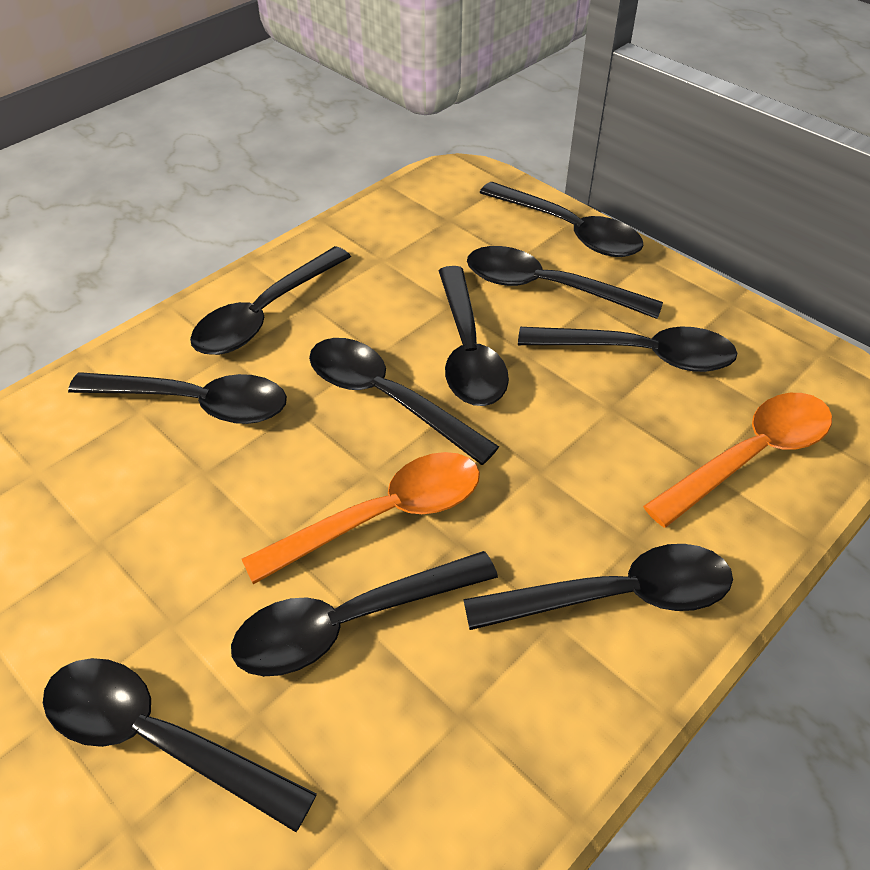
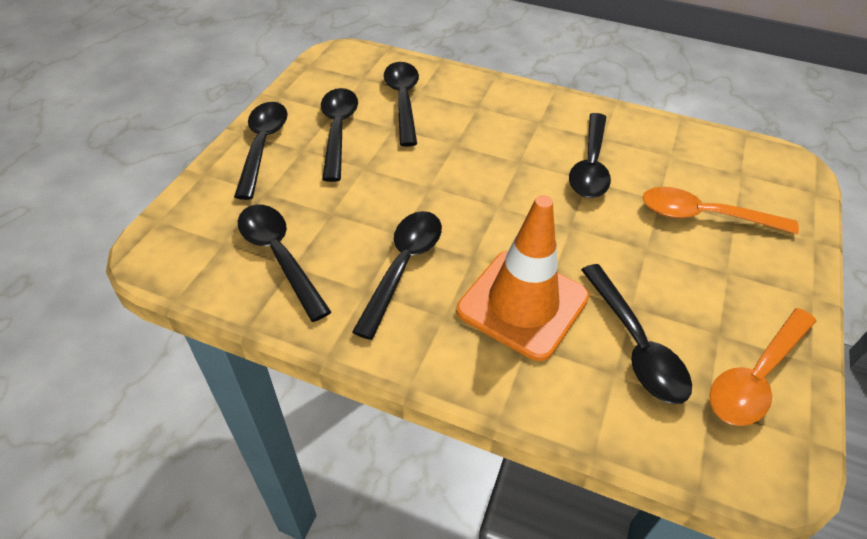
black spoon: [43,658,317,832] [68,372,287,424] [190,246,351,355] [231,551,498,676] [309,338,499,465] [438,266,509,406] [463,544,733,630] [467,246,663,319] [479,182,643,257] [518,327,738,372] = 10 -> [234,102,288,200] [238,204,331,322] [321,88,358,182] [352,211,442,340] [384,62,419,147] [569,113,611,198] [581,264,692,404] = 7
orange traffic cone: none = 0 -> [457,195,589,361] = 1

